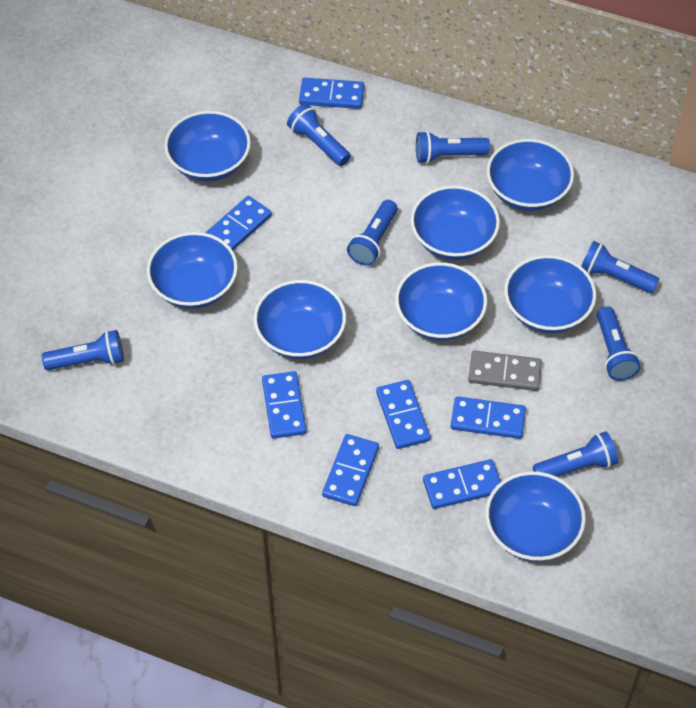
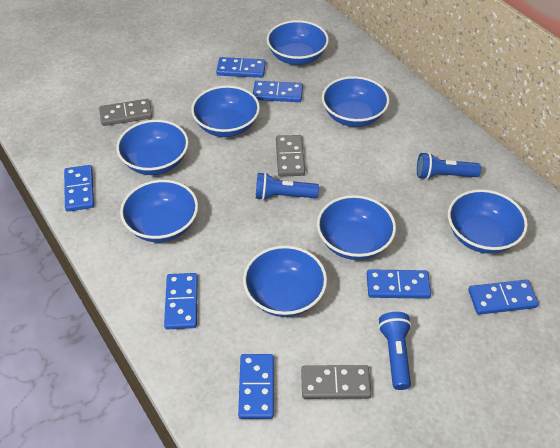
blue flashlight: [42,330,124,370] [287,104,351,166] [347,200,398,266] [416,131,490,164] [533,431,618,477] [581,241,659,293] [597,306,641,381] = 7 -> [256,172,319,200] [378,312,411,390] [417,152,481,180] = 3
grey domino: [468,351,542,391] = 1 -> [99,99,152,126] [276,135,305,177] [301,365,371,399] = 3

